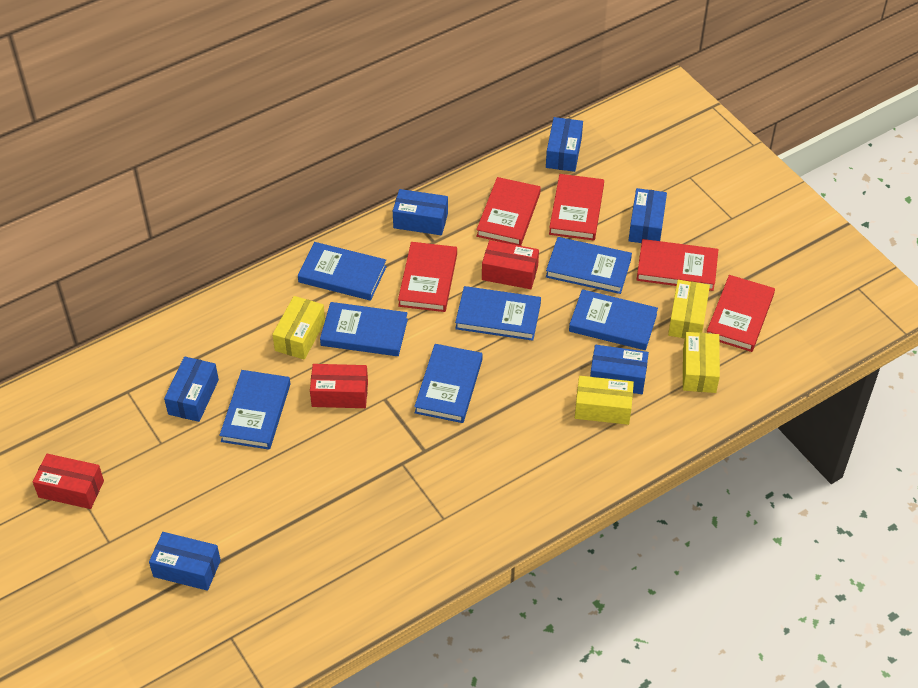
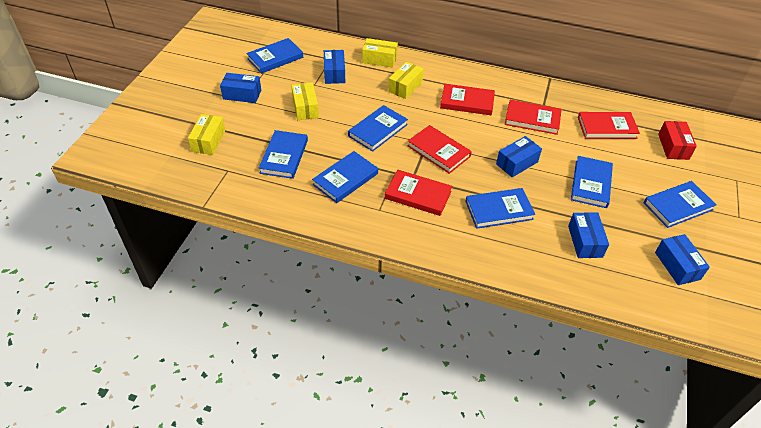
blue box: [149,532,221,591] [164,357,219,422] [393,189,448,235] [546,117,583,172] [590,345,649,394] [628,188,667,243] = 6 -> [220,73,261,103] [324,50,345,84] [496,136,542,177] [568,212,609,258] [655,234,710,285] = 5
red box: [33,454,104,509] [310,364,368,408] [482,240,539,289] = 3 -> [658,121,697,160] = 1

